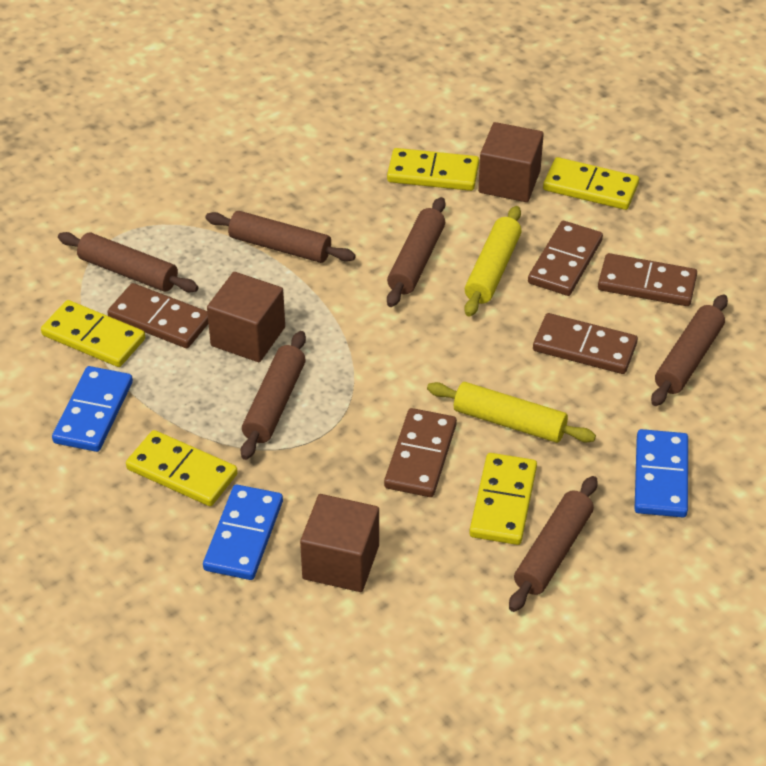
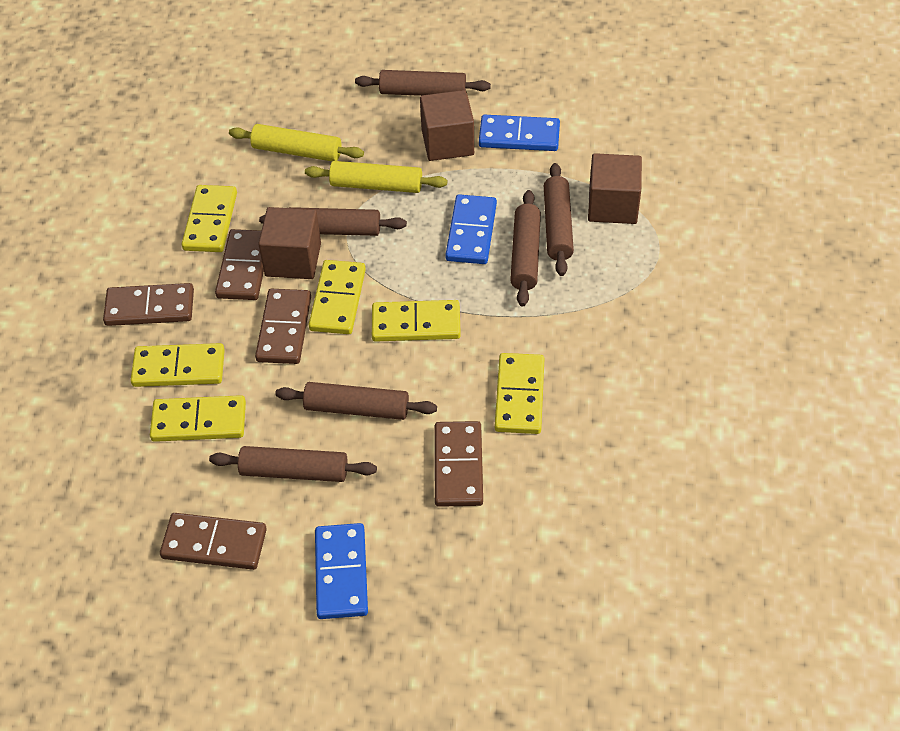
yellow domino: [41,300,145,367] [126,430,238,506] [387,148,479,191] [469,453,537,545] [543,157,639,210] = 5 -> [130,343,225,387] [150,395,246,442] [182,185,237,252] [308,260,366,334] [372,300,461,342] [495,353,544,434] = 6

